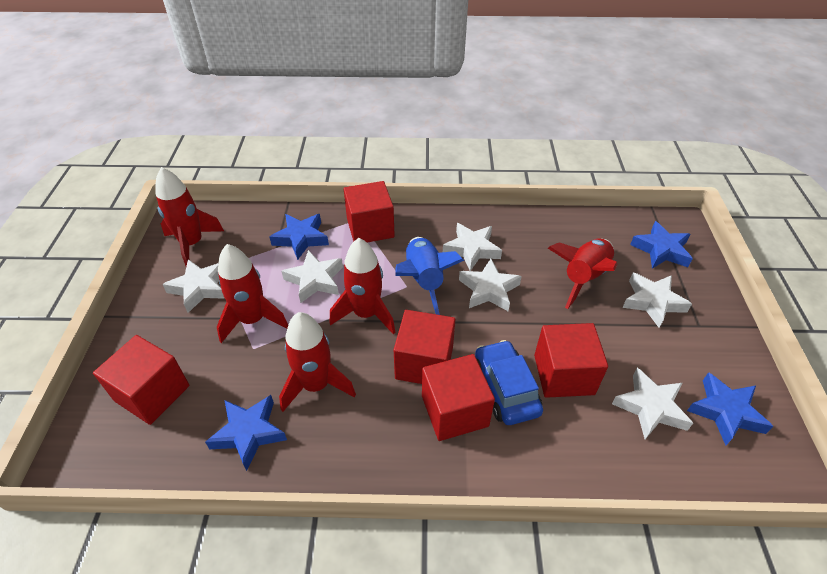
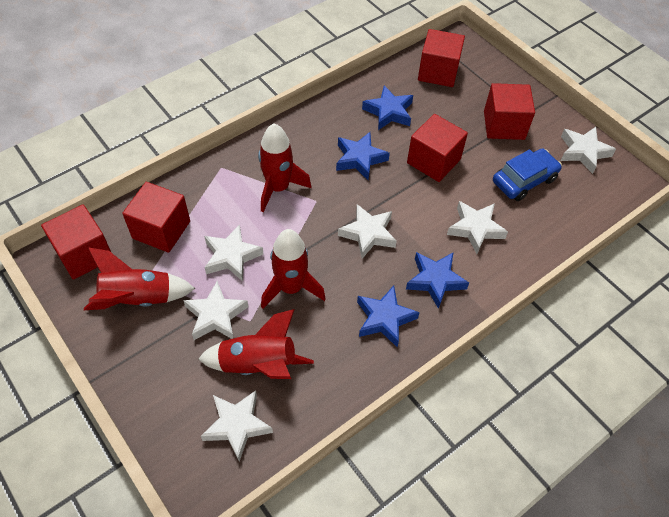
blue rocket: [396,237,464,315] = 1 -> none = 0
red rocket: [156,167,224,266] [217,244,288,343] [279,312,356,412] [329,238,396,334] [548,239,617,309] = 5 -> [84,247,195,310] [198,309,314,379] [258,123,312,212] [261,229,326,309] = 4

